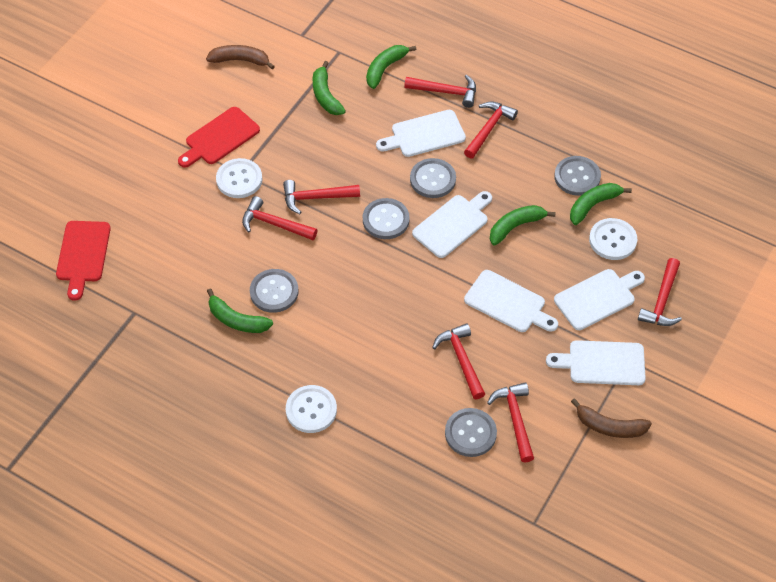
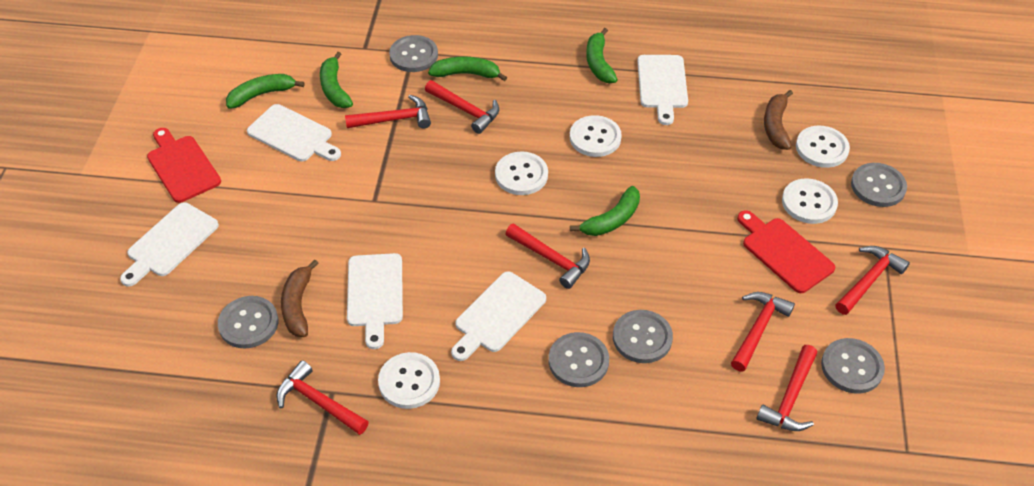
grey button: [250,269,299,313] [363,198,410,239] [410,158,456,198] [445,408,497,457] [554,156,601,196] = 5 -> [218,296,278,349] [389,35,438,72] [549,332,609,387] [613,310,673,363] [821,338,885,394] [851,163,907,207] = 6
white button: [216,158,263,198] [286,385,337,433] [589,218,637,260] = 3 -> [378,352,440,409] [495,152,548,195] [570,115,622,157] [782,178,838,224] [796,126,850,168] = 5

